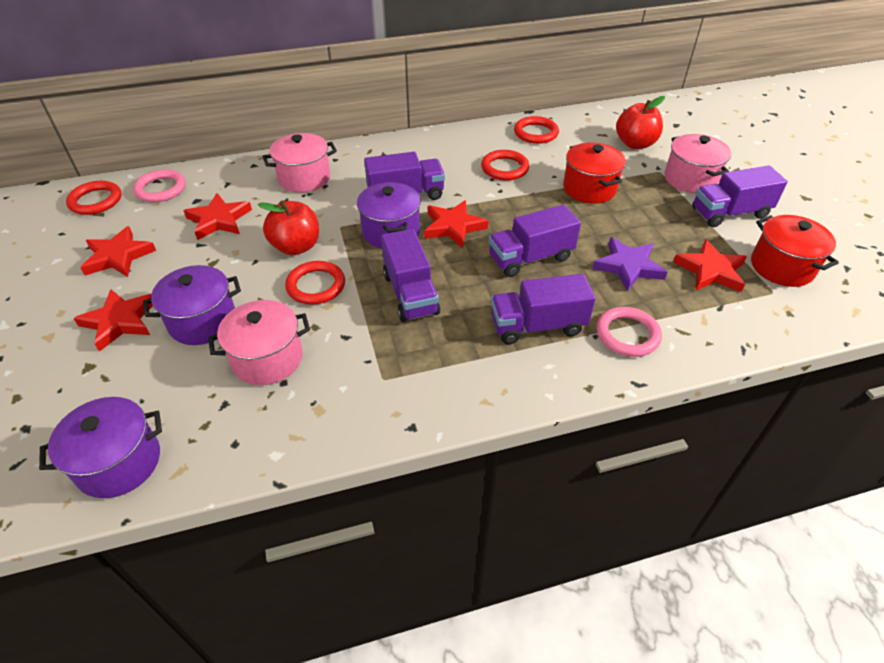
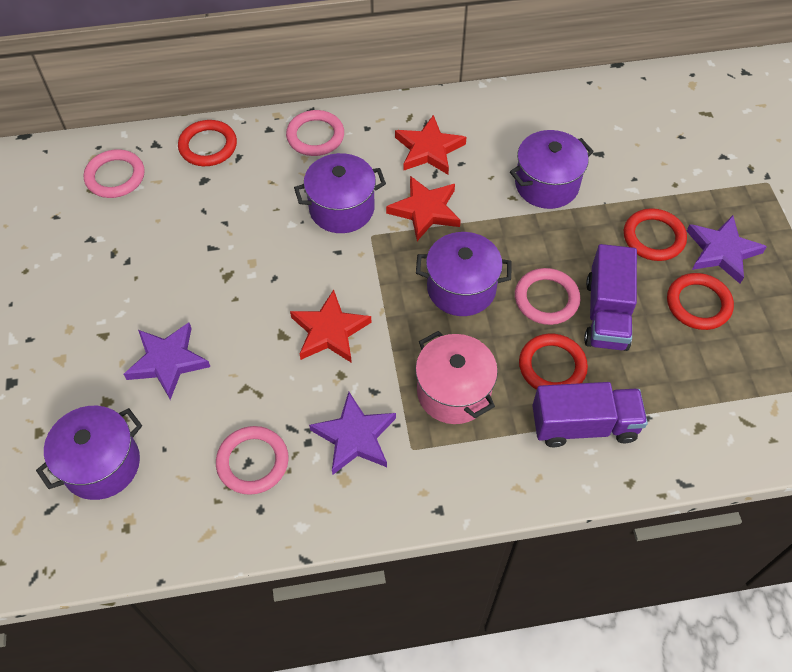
pink pot: [208,300,310,385] [262,133,337,193] [665,134,731,194] = 3 -> [415,331,498,424] = 1
pink ring: [133,169,186,202] [597,307,662,357] = 2 -> [84,149,145,198] [216,426,289,495] [286,110,344,156] [515,268,580,325] = 4
purple pot: [39,397,162,498] [143,265,241,345] [357,182,421,249] = 3 -> [36,406,142,500] [294,153,386,233] [416,232,512,316] [510,130,594,209] = 4
purple star: [593,237,667,292] = 1 -> [124,322,210,400] [309,392,396,475] [687,215,767,284] = 3
purple truck: [364,152,445,200] [381,229,440,322] [489,205,581,277] [491,274,596,344] [692,165,788,227] = 5 -> [532,382,648,447] [584,244,637,351] = 2
red apple: [258,200,319,255] [616,96,665,149] = 2 -> none = 0
red pot: [563,142,626,204] [751,215,839,287] = 2 -> none = 0
red star: [73,289,153,352] [80,226,156,277] [184,193,252,240] [424,200,489,248] [673,239,747,292] = 5 -> [290,289,372,363] [386,176,461,241] [395,115,467,175] = 3

